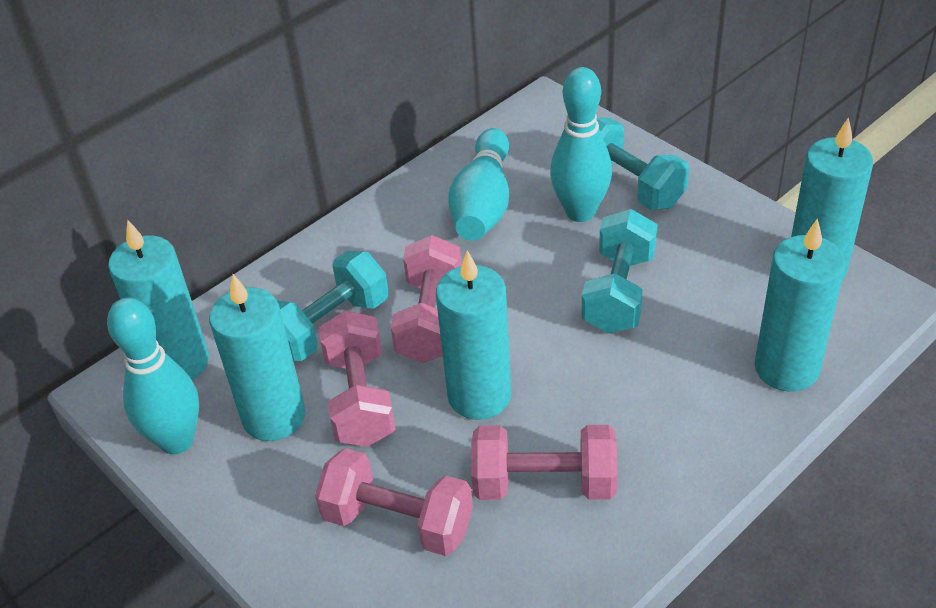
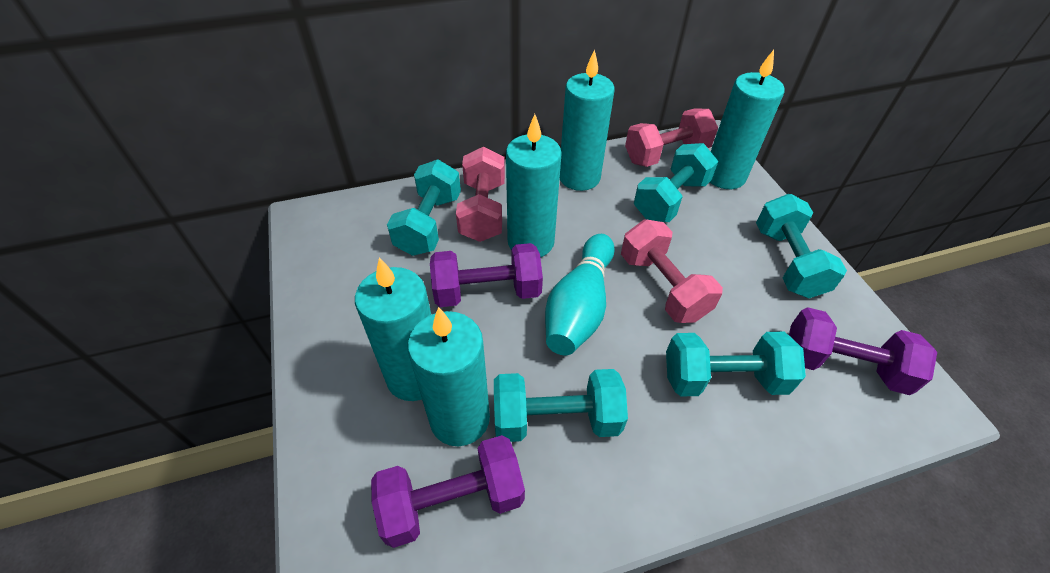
pink dumbbell: [315,448,473,556] [319,310,396,447] [391,235,462,363] [471,425,618,500] = 4 -> [456,147,505,242] [621,220,723,323] [625,108,718,167] = 3
purple dumbbell: none = 0 -> [371,435,525,548] [430,243,543,307] [789,307,937,395] = 3
turquoise bowling pin: [107,297,199,454] [448,128,509,241] [550,67,612,222] = 3 -> [545,234,615,355] = 1
turquoise dumbbell: [277,250,389,361] [582,209,658,334] [597,117,689,210] = 3 -> [387,160,461,256] [494,369,628,442] [634,143,718,222] [666,332,806,396] [756,194,847,298] = 5

